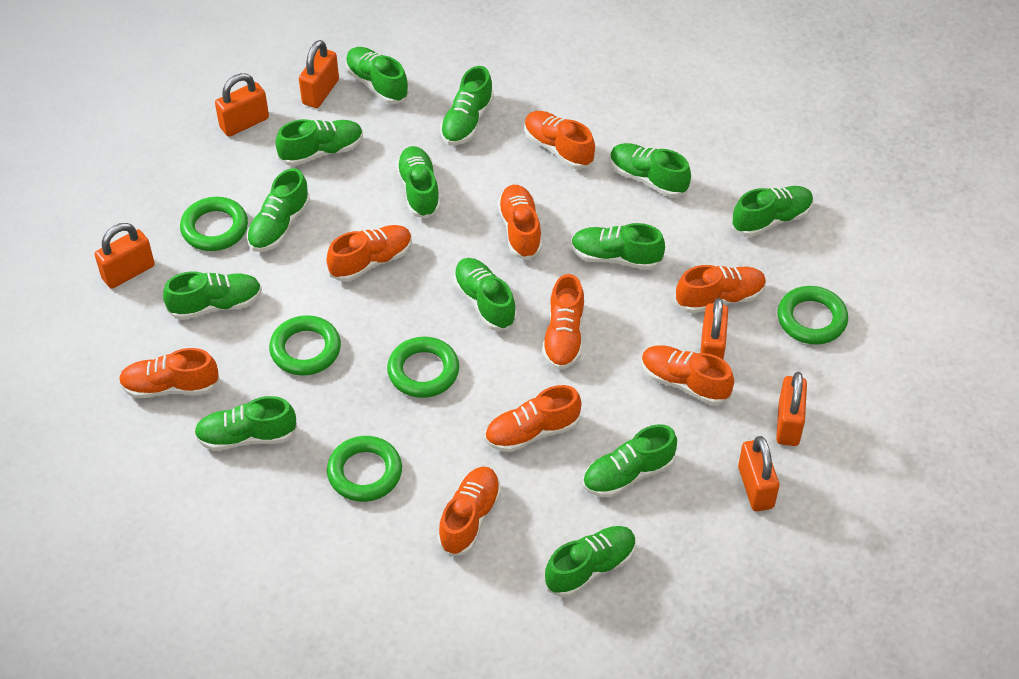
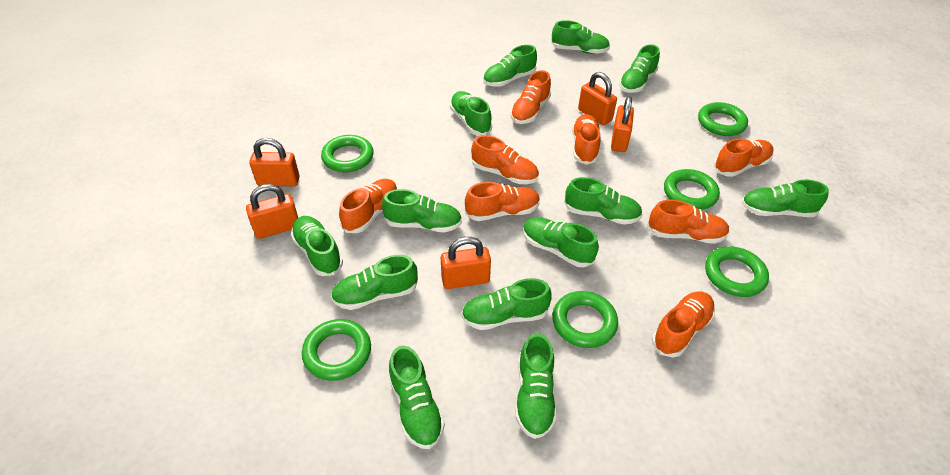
green ring: [180,197,248,251] [269,315,341,376] [327,436,402,502] [387,337,459,398] [778,286,848,345] = 5 -> [302,319,371,381] [321,135,374,172] [552,291,618,348] [664,169,720,210] [698,102,748,136] [705,246,769,297] = 6
orange padlock: [95,223,155,289] [215,73,269,137] [299,40,339,108] [700,298,728,359] [738,436,779,512] [776,372,807,446] = 6 -> [246,184,298,239] [249,138,300,186] [441,237,491,289] [578,72,617,125] [611,96,634,152] = 5
orange shoe: [119,348,220,398] [326,225,412,282] [437,466,501,556] [485,385,582,452] [498,185,542,260] [524,111,595,169] [542,274,584,370] [641,345,734,405] [676,265,766,313] = 9 -> [339,179,397,233] [465,182,540,221] [471,135,539,184] [510,70,551,124] [572,114,601,165] [647,200,730,244] [652,291,715,357] [713,139,774,177] = 8

